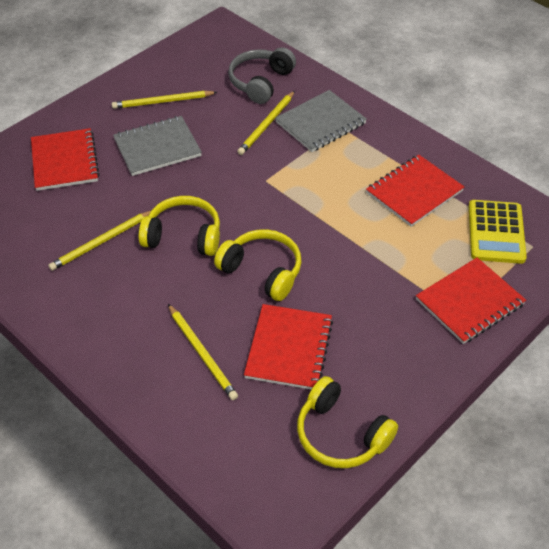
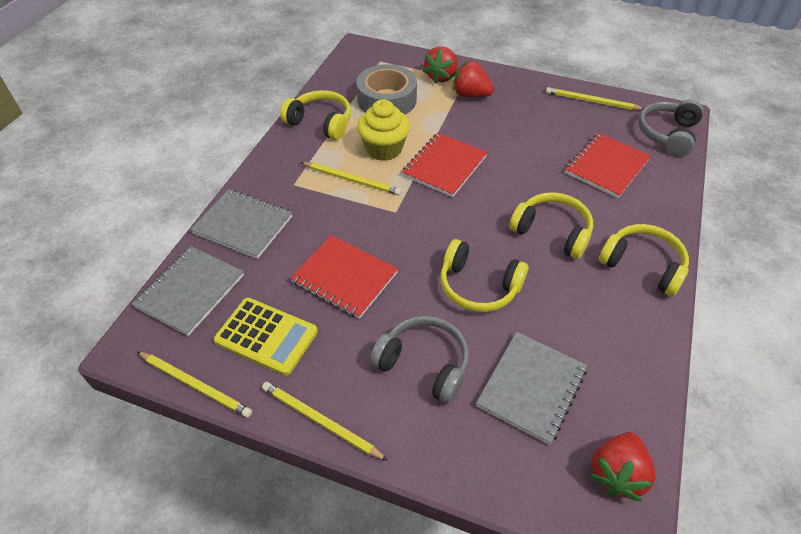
grey headphones: [228,47,296,104] = 1 -> [370,316,469,404] [638,99,704,157] = 2
grey notebook: [113,116,202,176] [275,90,367,152] = 2 -> [132,246,244,336] [190,189,292,259] [476,332,587,445] = 3
grey tape: none = 0 -> [356,64,417,115] = 1
red notebook: [31,128,100,191] [244,304,333,390] [366,155,464,227] [416,257,526,344] = 4 -> [290,235,398,319] [402,133,488,197] [565,133,651,198] = 3
red strawberry: none = 0 -> [423,46,458,84] [452,61,494,98] [589,432,656,502] = 3
yellow cupcake: none = 0 -> [357,99,410,161] = 1
yellow headphones: [139,196,220,256] [214,229,302,301] [297,376,398,468] = 3 -> [280,90,351,140] [441,239,528,312] [509,192,593,259] [599,224,689,297] = 4

